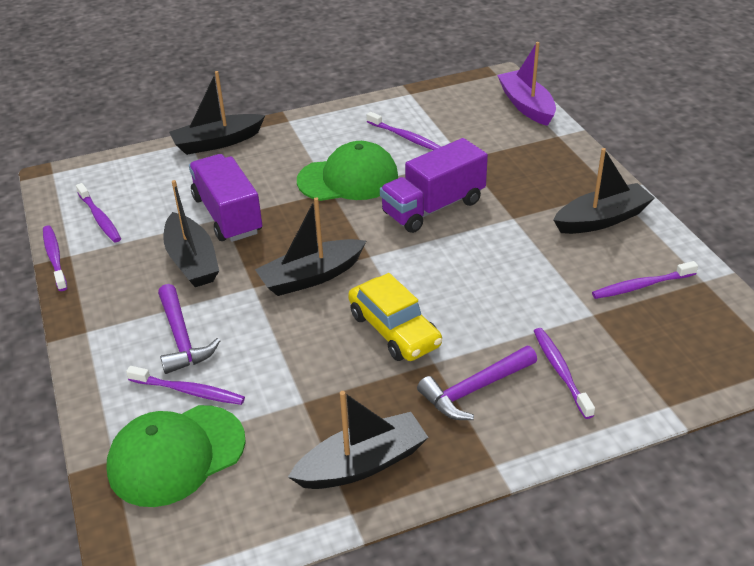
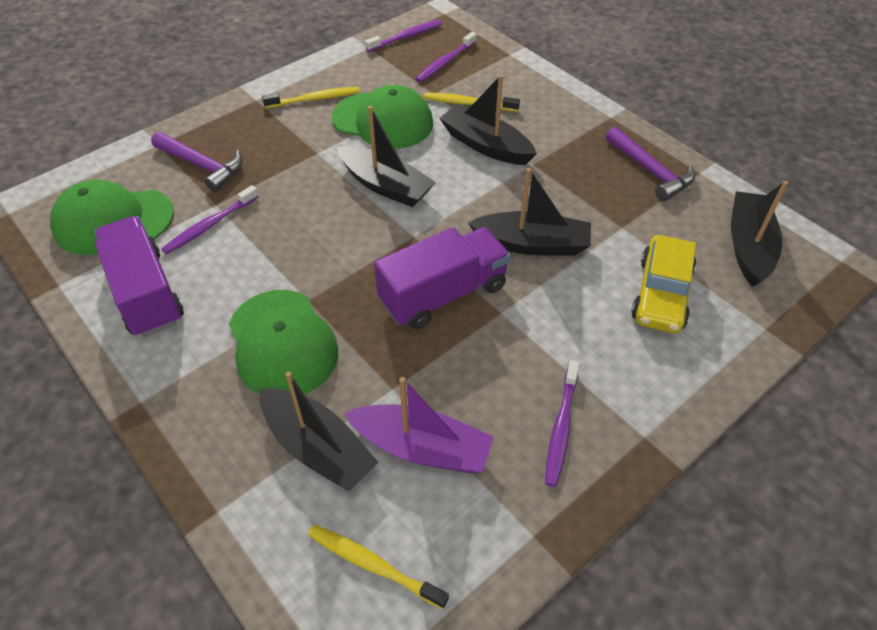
green cap: [106,405,246,507] [297,141,398,201] = 2 -> [50,180,174,255] [229,290,338,395] [332,85,433,149] = 3
purple toothbrush: [43,225,67,291] [76,183,121,243] [126,366,245,405] [367,112,441,150] [534,328,595,419] [592,261,698,299] = 6 -> [161,185,259,254] [365,20,442,52] [416,32,477,82] [545,360,580,487] = 4
yellow toothbrush: none = 0 -> [262,87,359,108] [308,525,449,609] [424,93,520,112] = 3

